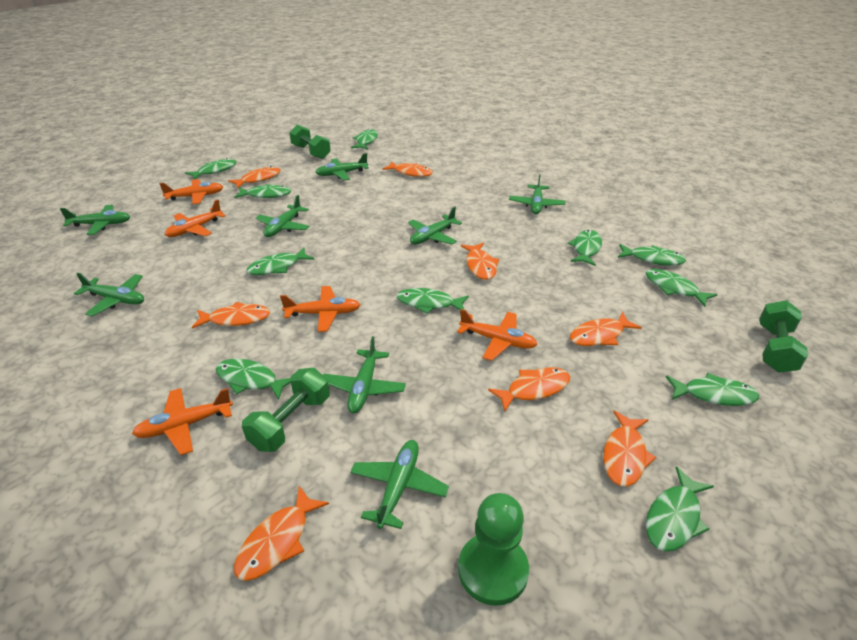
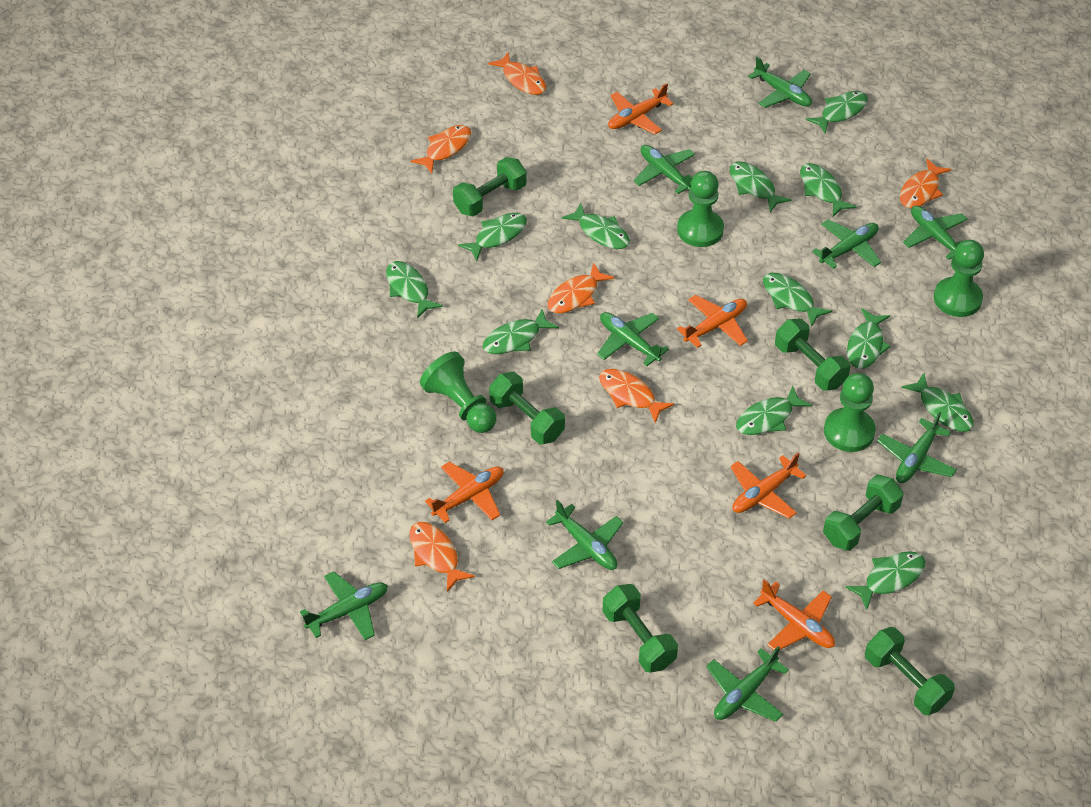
green dumbbell: [242,368,330,452] [289,125,331,159] [760,300,808,373] = 3 -> [453,157,527,216] [489,372,565,444] [602,584,678,673] [775,319,850,391] [823,475,904,551] [865,627,955,715] = 6
green fish: [185,158,237,180] [216,359,291,400] [234,184,291,198] [247,248,314,275] [351,129,378,149] [397,288,469,314] [568,230,602,266] [618,244,686,265] [646,269,718,307] [646,467,714,552] [666,372,759,406] = 11 -> [386,261,443,318] [458,213,527,261] [483,309,559,354] [562,203,630,249] [730,161,792,212] [736,386,812,435] [763,273,832,326] [800,163,857,216] [806,91,868,133] [845,551,925,610] [847,308,891,369] [902,373,974,432] = 12
green pawn: [458,493,529,606] = 1 -> [420,352,496,433] [677,171,724,247] [824,373,876,452] [934,240,984,317] = 4
green plane: [60,205,130,235] [74,273,144,316] [255,195,310,237] [316,153,369,180] [323,336,406,413] [350,440,449,529] [408,207,462,245] [509,174,565,214] = 8 -> [300,571,388,640] [546,500,624,570] [597,312,669,366] [634,145,695,194] [706,646,789,722] [748,57,812,108] [812,219,881,269] [877,412,957,483] [903,206,968,260] = 9
orange fish: [192,302,270,329] [228,166,280,188] [234,486,329,581] [382,161,433,177] [461,243,499,280] [488,367,570,412] [570,312,642,346] [603,410,656,487] = 8 -> [409,522,475,592] [411,125,471,173] [488,52,546,95] [548,263,615,313] [599,369,674,423] [900,159,952,208] = 6

